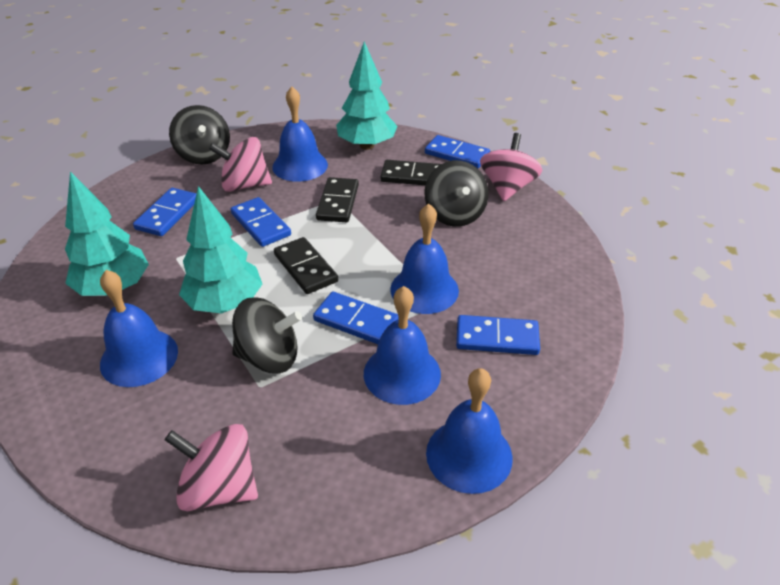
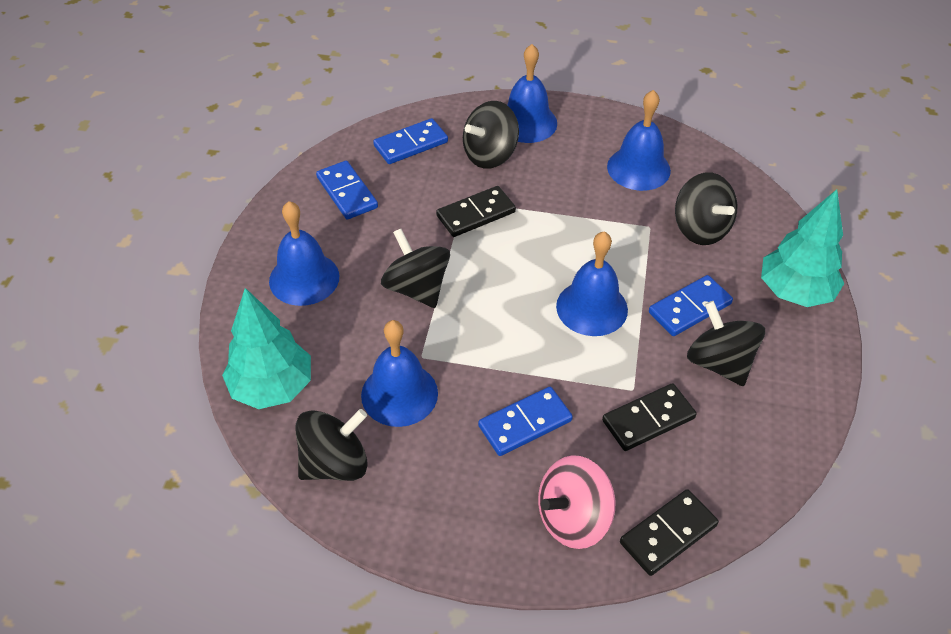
black spinning top: [169,105,230,165] [232,297,302,374] [425,160,489,227] = 3 -> [295,409,368,481] [381,229,450,308] [463,101,519,169] [675,172,738,245] [687,301,765,386] = 5
blue domino: [133,188,197,236] [231,197,291,247] [313,291,399,344] [425,135,490,168] [456,315,540,355] = 5 -> [316,161,378,220] [373,118,448,164] [478,387,573,456] [649,275,733,336] = 4
pink spinning top: [165,424,258,511] [209,137,272,192] [480,133,542,201] = 3 -> [538,455,615,549] = 1
turquoise tree: [65,171,149,296] [179,186,262,313] [336,41,397,150] = 3 -> [222,288,311,409] [761,189,844,307] = 2

